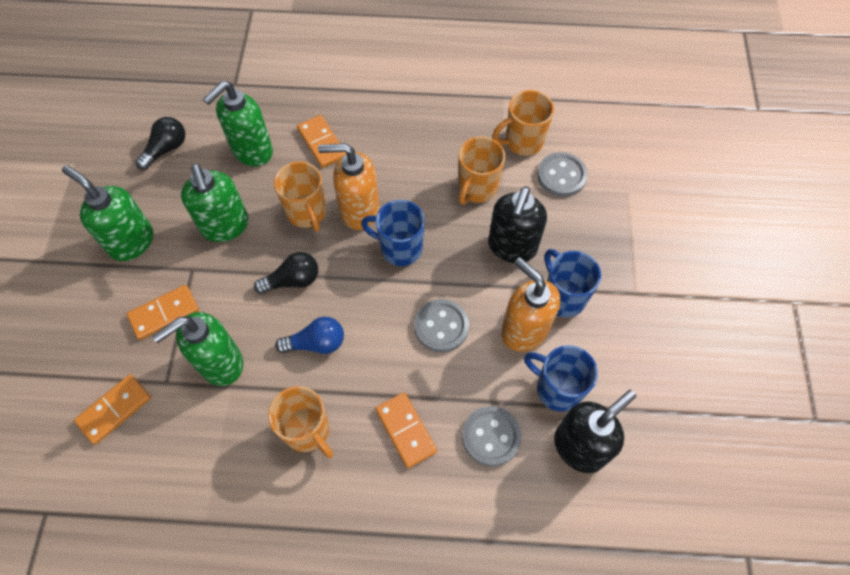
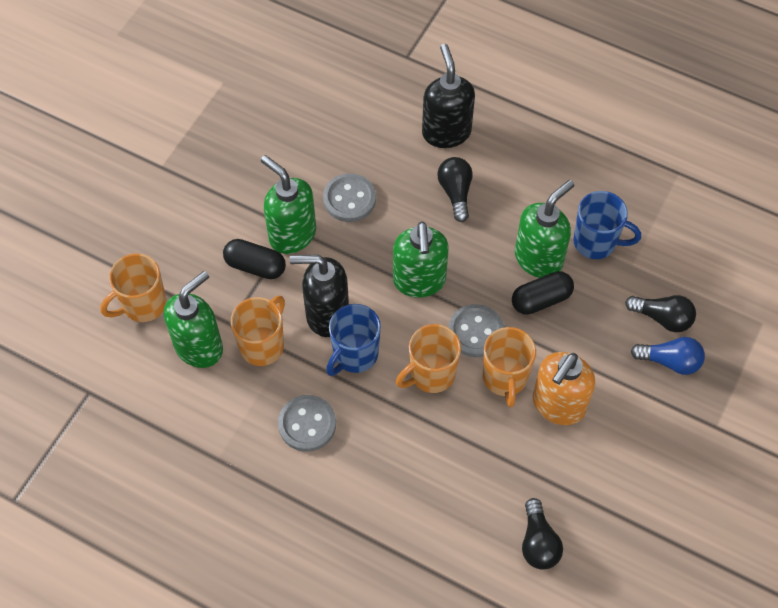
black capsule: none = 0 -> [223,239,286,279] [512,271,574,315] = 2
black light bulb: [135,117,185,170] [254,252,318,294] = 2 -> [437,157,473,222] [522,498,563,570] [625,295,696,332] = 3
blue mug: [361,200,425,266] [524,345,598,412] [544,249,601,317] = 3 -> [326,304,381,376] [573,191,641,259] = 2
orange domino: [74,374,151,445] [127,285,199,340] [297,115,346,168] [375,392,437,468] = 4 -> none = 0
orange soap dispenser: [318,143,379,230] [501,257,561,351] = 2 -> [533,352,595,425] = 1

